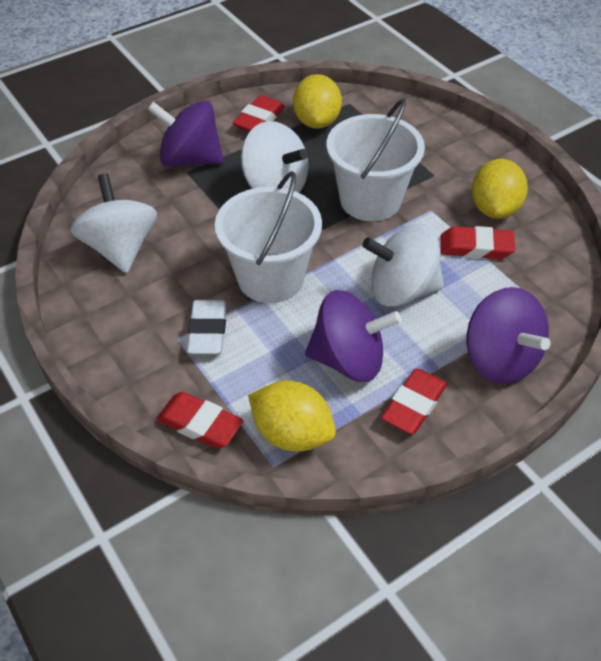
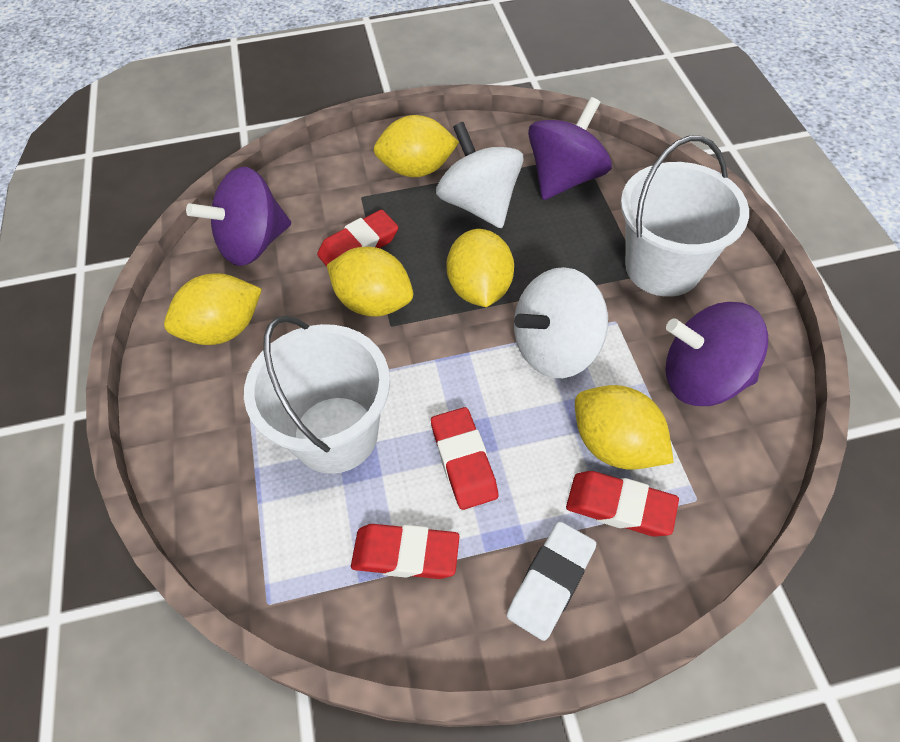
white spinning top: [70,173,157,273] [241,121,308,193] [362,224,444,307] = 3 -> [436,122,524,228] [514,267,608,378] = 2
yellow lemon: [248,381,336,451] [293,74,342,129] [472,159,528,219] = 3 -> [164,273,262,345] [327,247,413,317] [373,115,459,177] [446,229,514,307] [575,385,674,470] = 5

